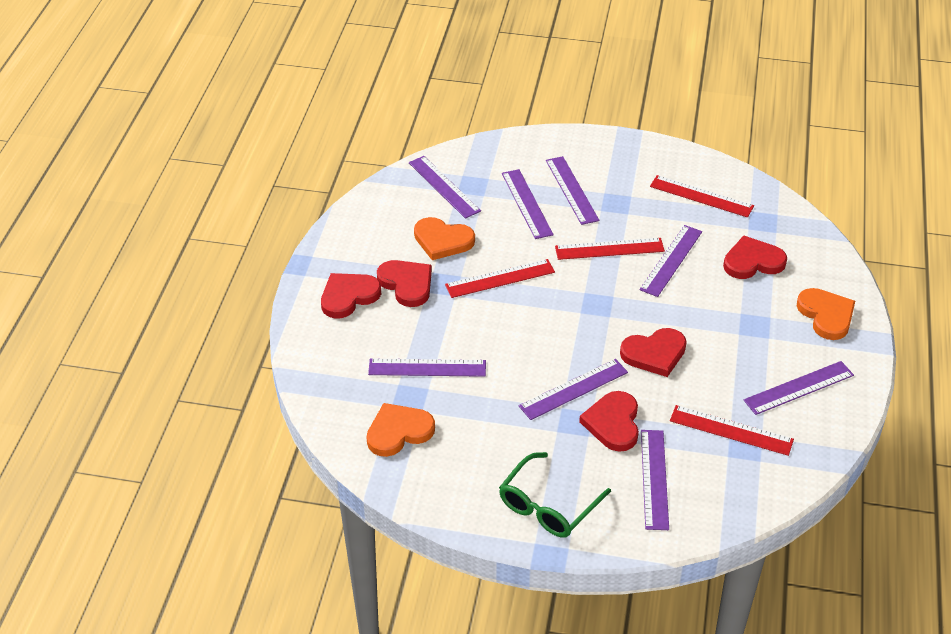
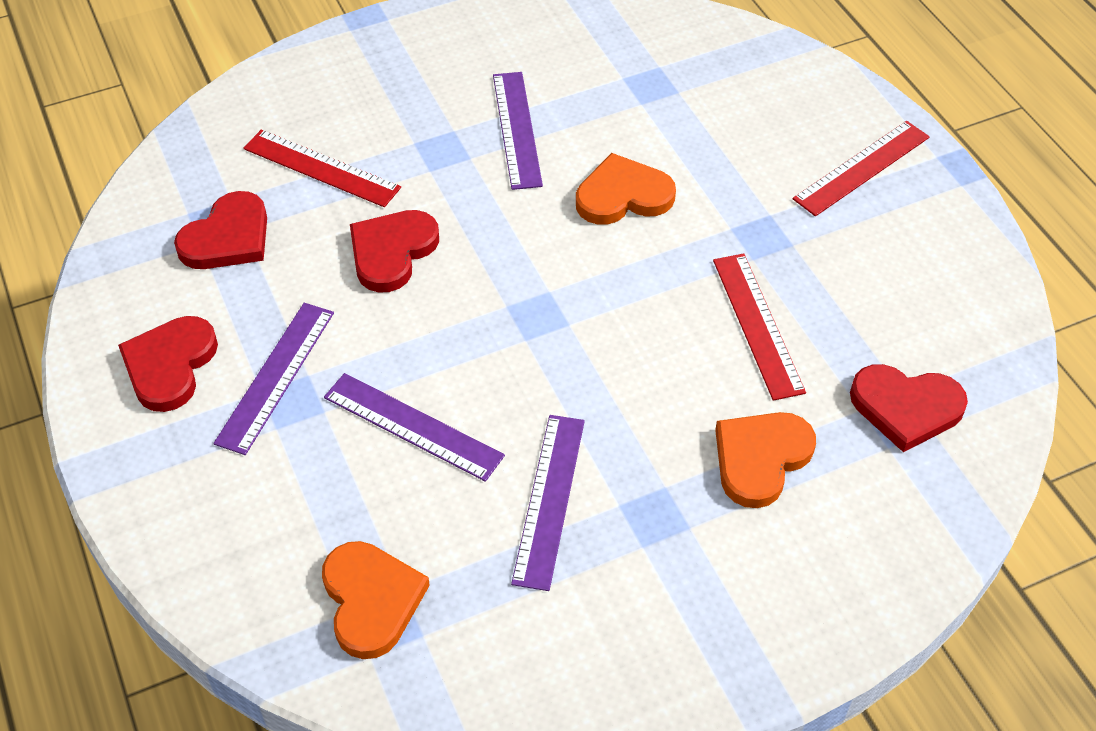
green glasses: [499,452,611,538] = 1 -> none = 0
purple ruler: [368,359,486,377] [409,156,481,219] [502,169,554,239] [519,359,628,420] [546,156,599,225] [639,225,702,297] [641,430,669,530] [744,361,854,415] = 8 -> [214,303,334,455] [324,373,505,482] [493,72,543,190] [511,415,585,591] = 4
red heart: [321,273,381,319] [377,260,432,307] [579,391,639,452] [620,328,687,377] [723,235,787,279] = 5 -> [118,316,218,412] [174,191,267,269] [350,210,439,293] [850,364,968,452] = 4
red ruler: [445,259,555,298] [555,238,665,260] [650,175,754,218] [670,405,794,456] = 4 -> [243,129,401,207] [713,254,806,401] [793,121,930,216] = 3

